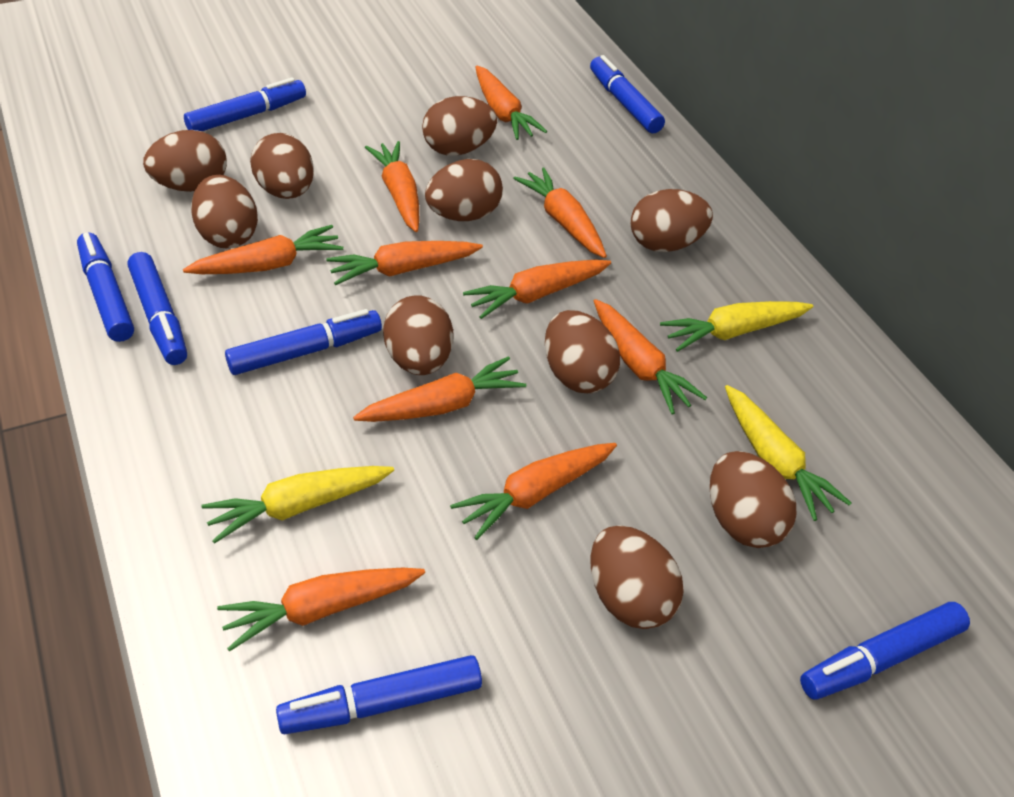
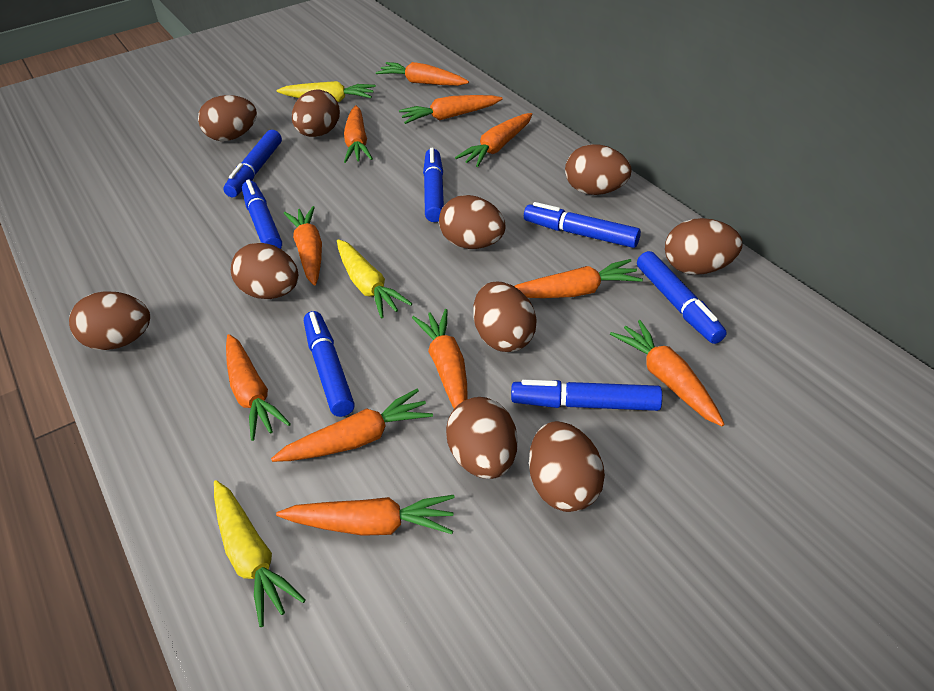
orange carrot: [183,225,343,274] [217,568,425,652] [326,241,483,285] [353,356,526,422] [365,141,420,232] [450,443,617,540] [463,260,611,319] [476,66,547,140] [513,168,607,258] [594,299,707,415] = 10 -> [226,334,291,441] [271,389,433,462] [276,495,455,536] [284,206,322,285] [344,105,373,163] [376,62,469,86] [399,95,503,124] [412,309,468,408] [455,113,533,167] [514,259,643,298] [610,320,725,427] = 11

